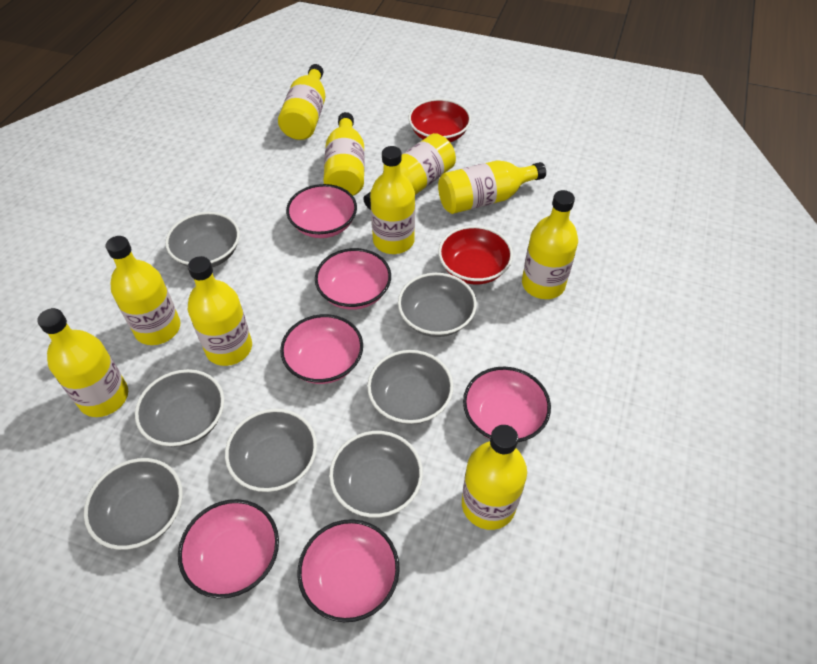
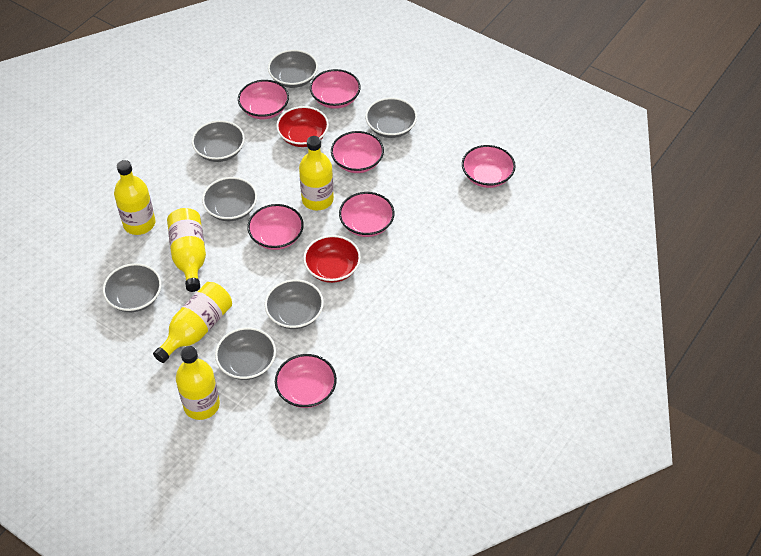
pink bowl: [178,499,279,598] [280,314,363,384] [286,184,357,238] [297,519,400,622] [315,248,391,310] [463,367,551,442] = 6 -> [238,80,289,119] [247,204,304,250] [275,354,337,408] [310,69,361,109] [331,131,384,173] [339,192,395,237] [462,145,516,188] = 7
yellow bottle: [37,308,128,417] [106,236,180,345] [188,256,252,366] [278,64,326,140] [323,112,365,196] [363,133,456,210] [370,146,415,254] [438,160,546,214] [462,425,527,530] [522,190,578,299] = 10 -> [114,160,155,235] [153,282,232,363] [167,208,206,292] [176,346,220,420] [299,136,334,210] = 5

